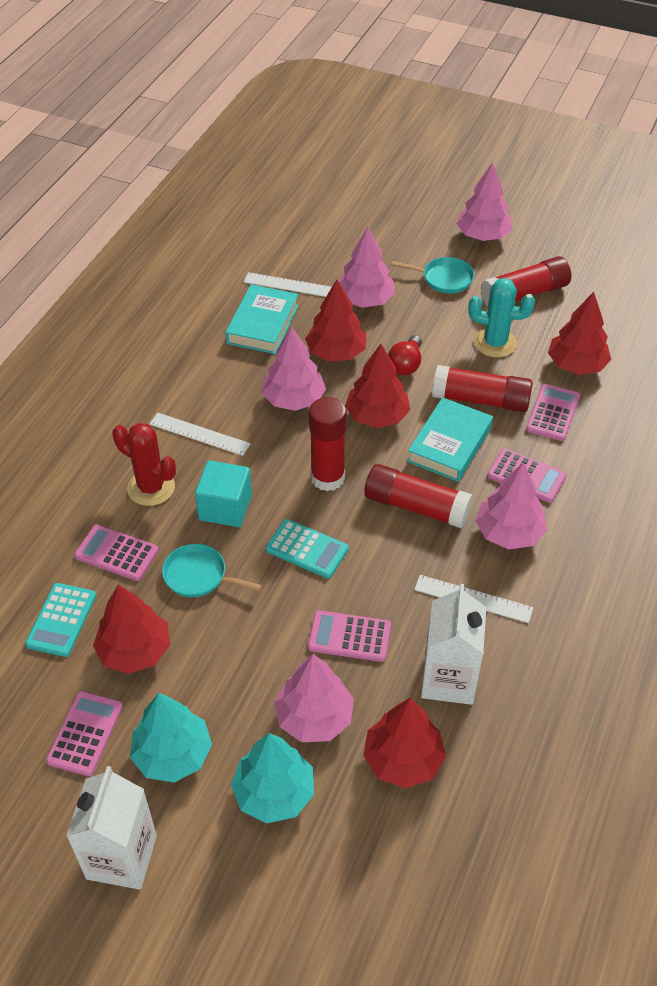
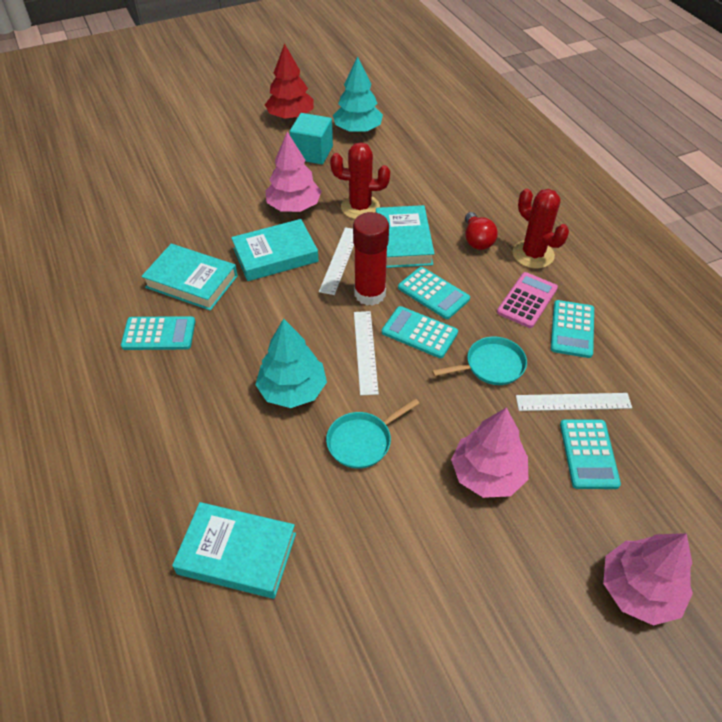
pink calculator: [46,691,123,776] [74,525,159,581] [308,610,391,662] [487,448,567,503] [526,384,580,441] = 5 -> [497,272,558,328] = 1
pink tree: [262,326,326,411] [274,654,354,742] [339,227,395,308] [456,162,513,241] [475,462,547,549] = 5 -> [265,132,322,212] [451,407,528,498] [603,533,693,625] = 3
red cactus: [112,423,176,506] = 1 -> [330,142,390,219] [513,189,569,269] = 2
red glue stick: [309,397,347,491] [364,464,473,529] [432,365,533,412] [481,256,571,306] = 4 -> [353,212,389,306] = 1
red tree: [93,584,170,674] [305,280,367,361] [345,344,410,428] [363,698,446,788] [548,292,611,375] = 5 -> [265,43,314,120] = 1
turquoise book: [225,284,299,354] [407,397,493,482] = 2 -> [141,244,238,311] [172,502,296,599] [231,219,319,281] [376,205,435,268] = 4
turquoise cactus: [468,278,535,358] = 1 -> none = 0
turquoise calculator: [25,583,96,657] [266,519,349,578] = 2 -> [121,316,195,350] [382,306,458,358] [398,267,470,319] [551,300,594,358] [560,419,621,489] = 5
white carton: [66,766,157,890] [421,584,486,705] = 2 -> none = 0

